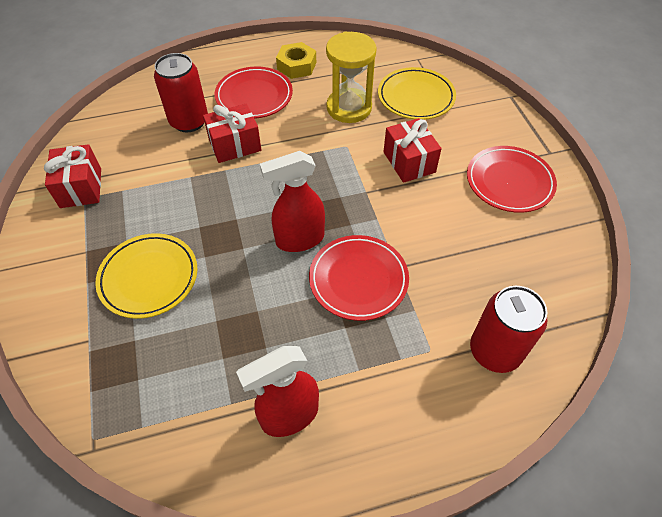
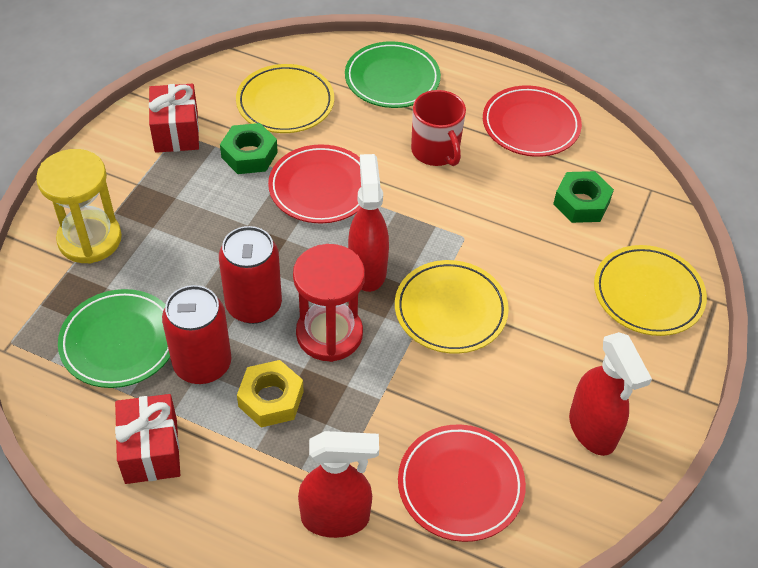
green nut: none = 0 -> [220,123,278,174] [553,171,614,223] = 2
green plate: none = 0 -> [58,289,170,388] [345,41,441,108] = 2
red gift: [44,144,101,208] [203,103,261,163] [383,118,442,183] = 3 -> [115,394,180,484] [149,84,199,153] = 2
red hourglass: none = 0 -> [293,244,365,362] = 1
red mug: none = 0 -> [411,90,466,166] = 1
red spray bottle: [236,346,319,437] [260,151,325,252] = 2 -> [298,431,379,538] [348,154,389,292] [569,332,652,456] = 3
yellow plate: [95,233,198,319] [378,67,456,120] = 2 -> [236,64,334,133] [395,260,509,354] [594,245,707,336] = 3

